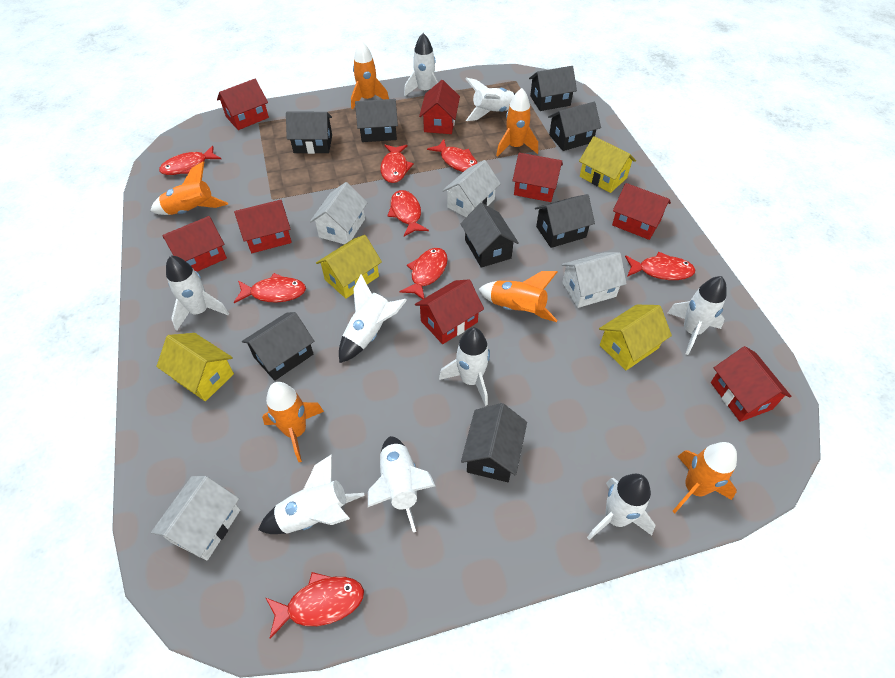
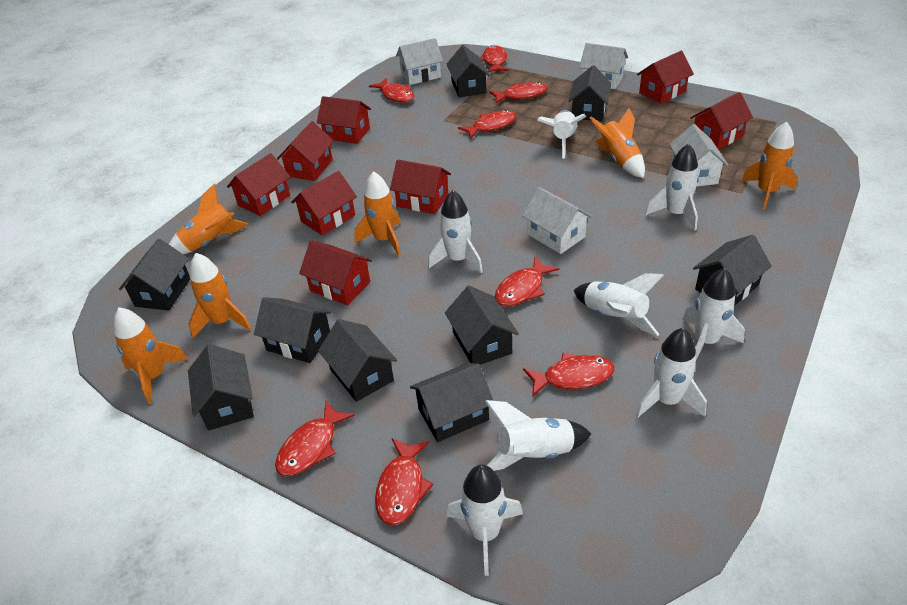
black house: [242,312,314,381] [286,112,332,154] [355,99,398,142] [460,203,519,268] [461,403,527,482] [529,66,577,111] [535,194,595,248] [548,102,601,151] = 8 -> [119,239,190,310] [188,344,254,431] [254,297,332,363] [318,319,397,402] [410,363,493,442] [445,286,519,365] [447,45,490,97] [568,66,611,121] [693,235,772,306] = 9
white rocket: [166,255,229,331] [258,454,365,534] [339,274,407,363] [368,436,435,532] [404,33,438,96] [439,328,490,406] [465,78,515,121] [587,474,655,540] [668,276,727,355] = 9 -> [428,190,483,273] [447,464,523,576] [485,400,591,471] [537,110,586,159] [574,273,664,336] [635,328,707,418] [645,143,699,231] [682,268,745,362] = 8
yellow house: [156,333,234,401] [316,235,382,299] [579,136,636,193] [599,305,672,370] = 4 -> none = 0

